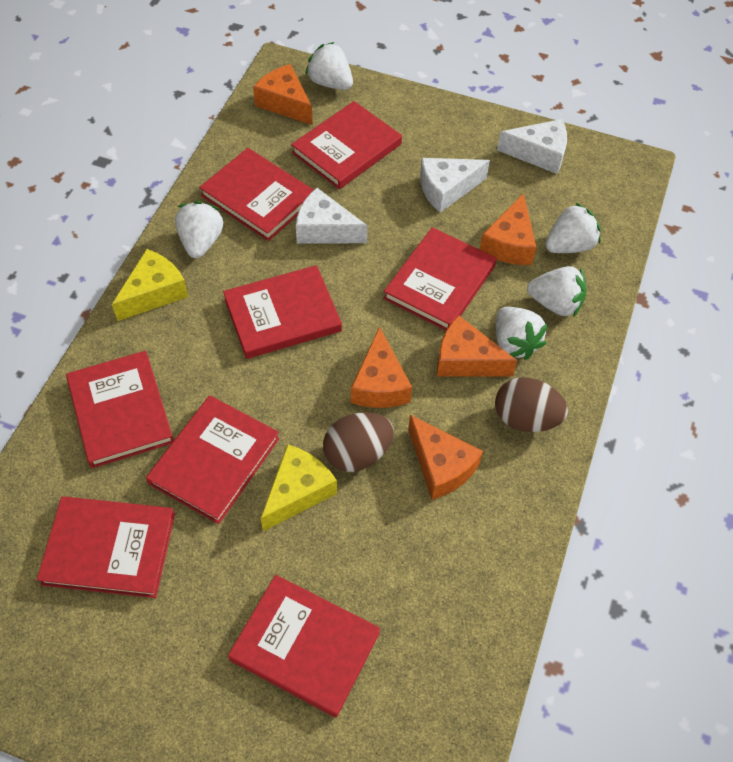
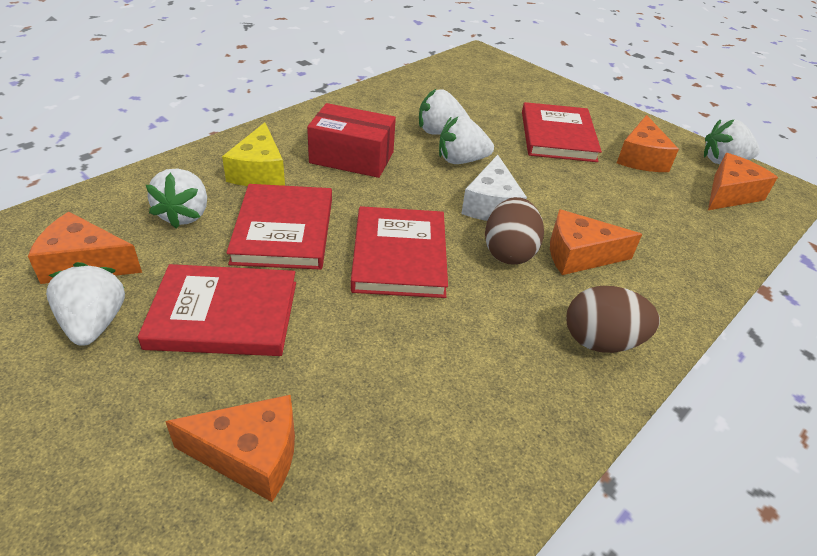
red book: [37,496,175,598] [66,351,174,468] [146,395,280,524] [199,148,314,241] [223,265,342,359] [228,575,380,717] [291,101,402,189] [383,227,497,330] = 8 -> [138,264,296,356] [226,184,332,270] [351,206,448,298] [522,102,602,162] = 4
red box: none = 0 -> [307,103,396,178] = 1
white cheese: [296,188,368,244] [420,158,490,213] [497,119,567,174] = 3 -> [461,155,527,221] = 1
yellow cheese: [112,249,188,321] [261,444,337,531] = 2 -> [222,122,285,186] = 1

